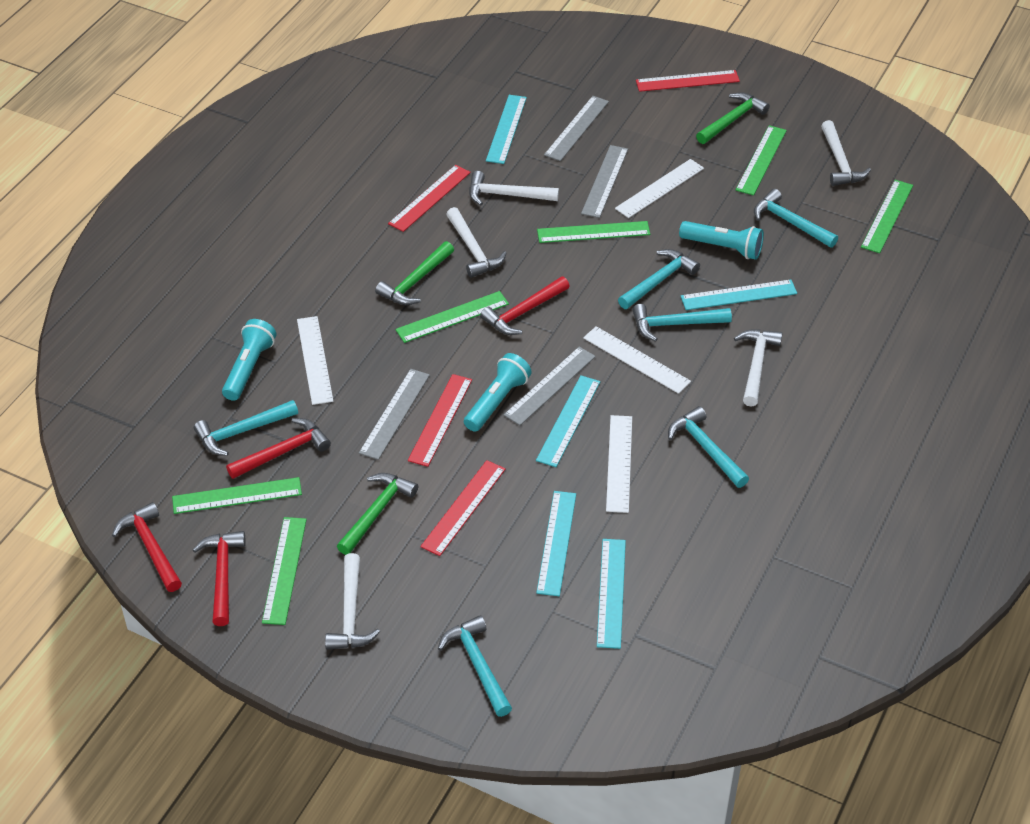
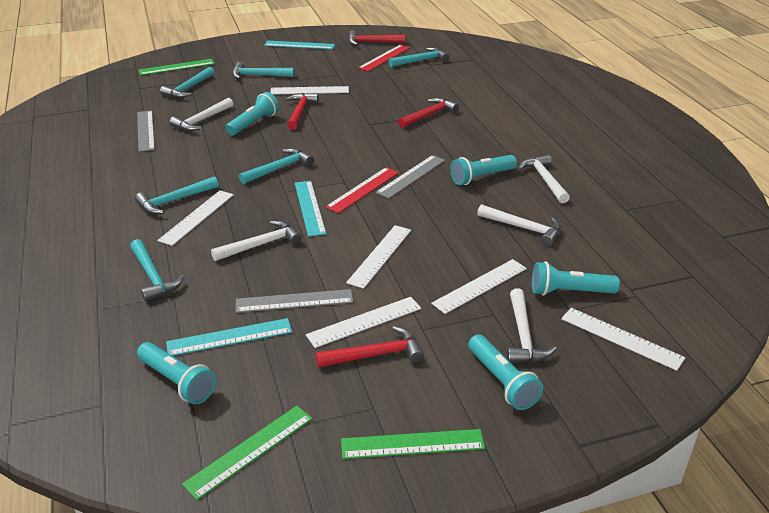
green hammer: [337,473,418,555] [375,241,454,305] [696,92,770,144] = 3 -> none = 0
green ruler: [172,477,302,514] [262,517,307,625] [395,291,509,343] [537,221,650,243] [736,125,787,195] [861,180,913,253] = 6 -> [138,59,215,75] [182,406,312,500] [341,429,485,459] = 3
grey ruler: [359,369,430,460] [504,347,596,425] [544,96,609,161] [581,145,628,218] = 4 -> [137,110,155,152] [236,289,353,313] [376,155,445,199] = 3
red ruler: [388,165,471,232] [408,374,472,467] [420,460,506,556] [636,70,740,92] = 4 -> [325,167,399,213] [358,45,410,71] = 2
turquoise flashlight: [222,319,276,401] [464,353,532,432] [679,221,764,260] = 3 -> [137,342,216,404] [226,92,279,135] [450,155,517,185] [468,335,543,410] [532,262,620,296] = 5
turquoise ruler: [486,95,527,164] [536,376,600,467] [536,491,576,596] [597,539,626,649] [681,279,797,310] = 5 -> [166,318,292,356] [264,41,335,50] [295,181,326,237] = 3
white ruler: [297,316,333,405] [583,326,691,394] [606,415,632,513] [615,159,704,218] = 4 -> [157,190,234,246] [270,86,349,94] [306,297,421,348] [346,225,411,289] [431,259,527,314] [561,308,685,371] = 6

